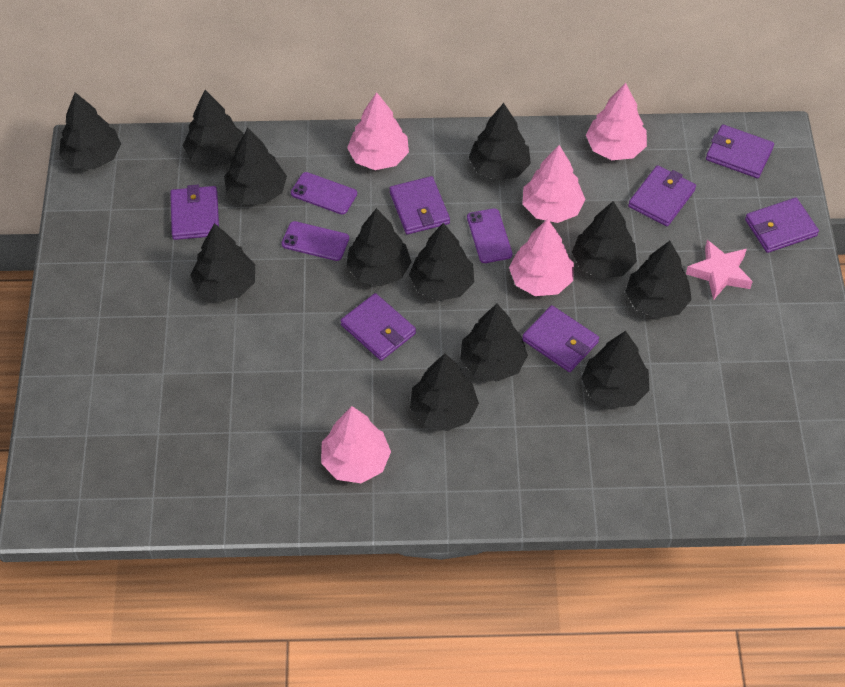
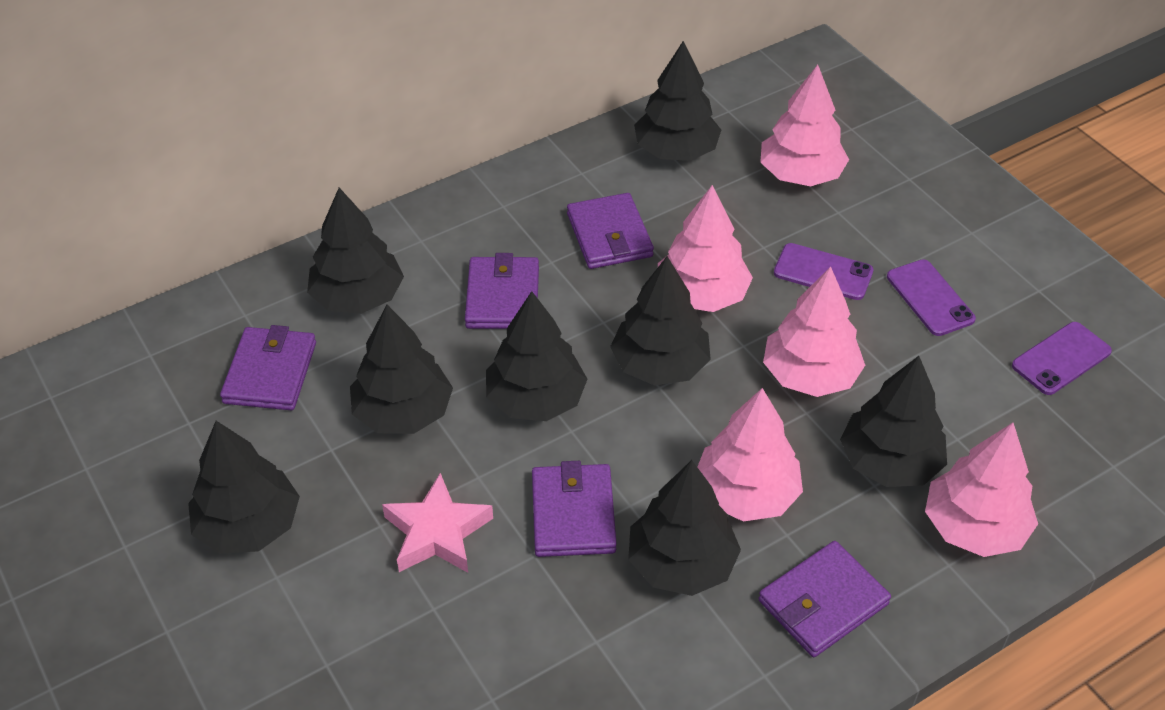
black tree: [59,92,121,169] [183,90,243,168] [190,223,255,301] [224,128,287,204] [346,208,411,286] [409,223,474,301] [410,353,479,431] [460,304,528,382] [469,103,531,181] [572,201,637,279] [581,331,649,408] [625,241,692,319] = 12 -> [188,421,300,554] [307,188,404,314] [350,305,453,434] [486,291,587,421] [610,256,711,386] [628,460,741,596] [634,41,721,161] [840,356,947,487] = 8
purple wallet: [170,185,219,240] [340,293,416,361] [389,176,450,234] [522,305,599,372] [628,165,696,226] [706,124,774,178] [745,198,819,253] = 7 -> [220,325,316,410] [465,253,539,329] [532,461,617,557] [567,193,654,269] [758,541,891,657] = 5

